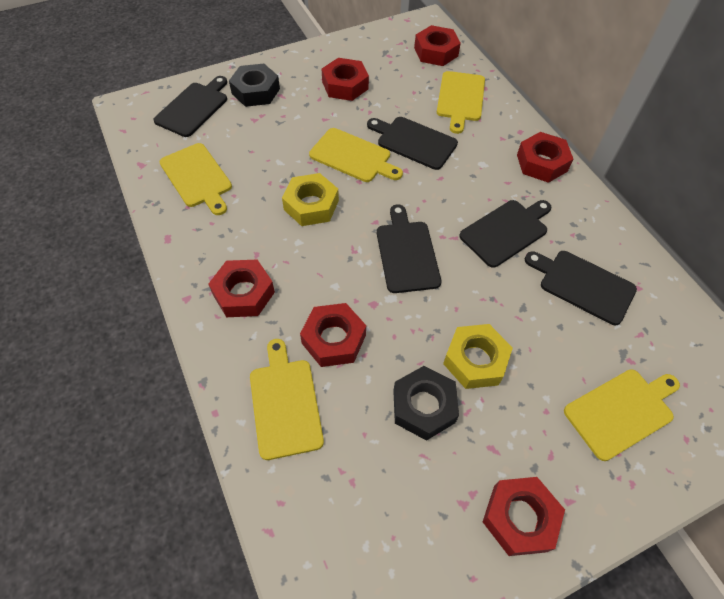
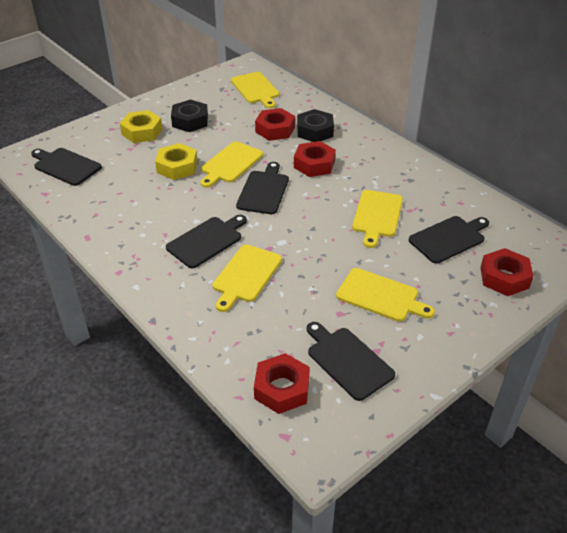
red nut: [209,259,275,317] [300,303,366,367] [322,58,369,101] [414,25,461,66] [483,477,565,556] [517,132,573,183] = 6 -> [254,353,310,414] [255,108,295,141] [294,141,336,177] [480,248,533,296] = 4

